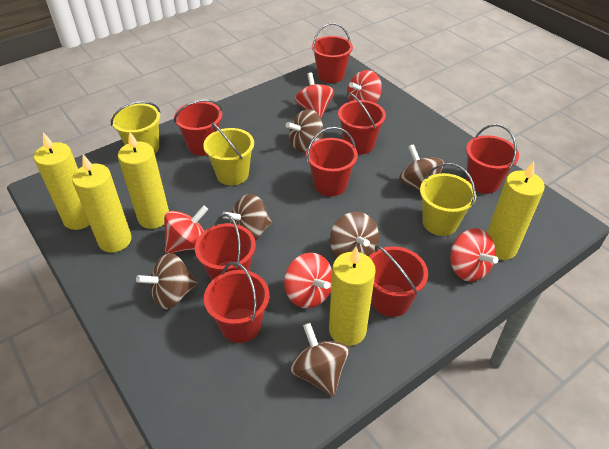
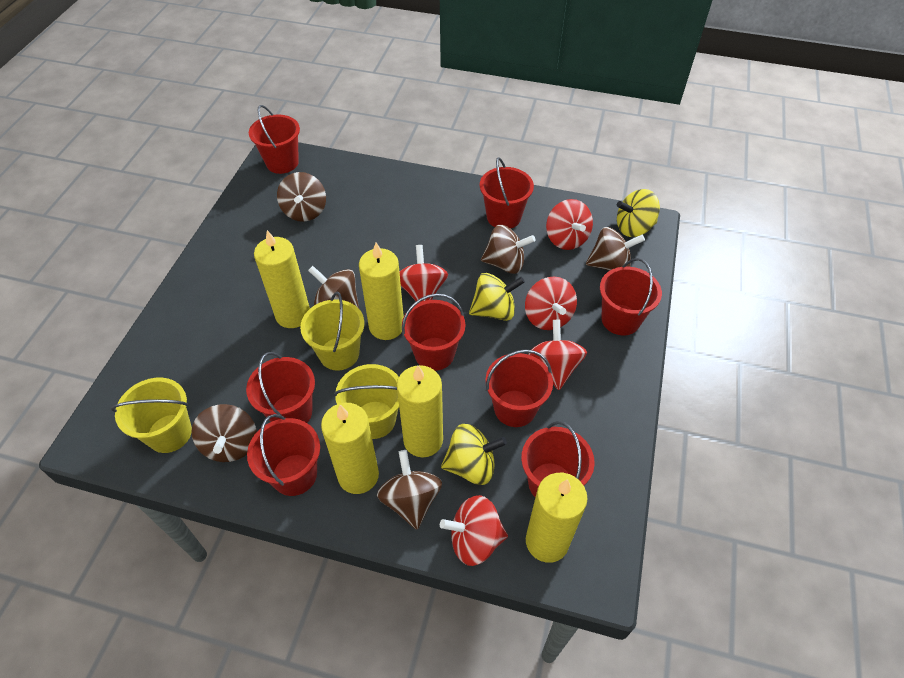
yellow spinning top: none = 0 -> [441,424,507,485] [469,273,525,321] [617,189,660,237] = 3

